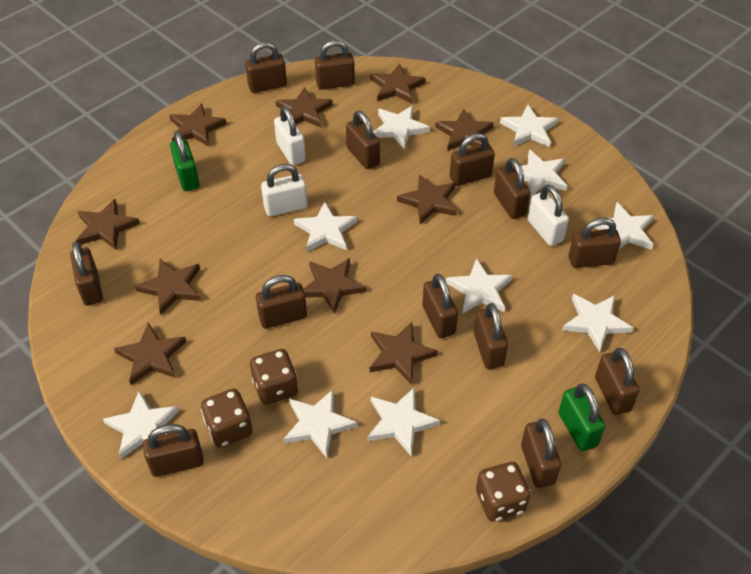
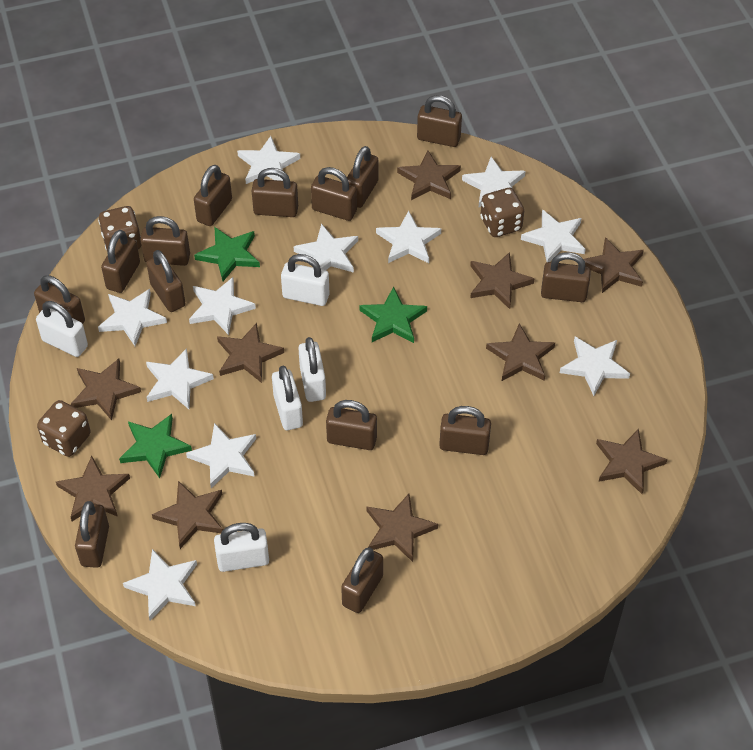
brown padlock: [70,242,103,306] [143,424,204,477] [245,42,287,93] [256,275,307,329] [315,40,355,90] [346,111,380,169] [422,274,458,338] [450,133,495,186] [474,303,508,369] [494,158,530,219] [521,419,561,488] [569,218,621,268] [595,348,640,415] = 13 -> [34,275,85,324] [75,501,109,568] [101,230,140,293] [140,216,190,266] [147,250,185,312] [194,165,232,226] [252,168,298,217] [311,167,357,221] [326,400,377,450] [341,547,383,613] [347,146,378,208] [417,95,462,147] [439,406,491,455] [541,252,591,302] = 14
green padlock: [170,131,200,191] [558,384,605,451] = 2 -> none = 0
green star: none = 0 -> [119,414,192,478] [194,227,260,281] [359,287,427,343] = 3
white padlock: [261,164,308,216] [274,106,306,165] [528,184,569,246] = 3 -> [36,301,88,357] [214,523,269,572] [272,365,303,430] [281,254,329,306] [298,337,326,402] = 5
white star: [103,390,179,460] [284,390,357,458] [294,202,357,252] [368,387,440,456] [373,106,430,150] [446,258,512,314] [500,105,559,147] [514,149,567,197] [562,294,633,352] [594,202,654,250] = 10 -> [98,289,167,346] [123,549,197,620] [146,348,214,409] [186,423,256,488] [189,277,256,335] [237,136,300,184] [294,224,358,273] [376,211,441,263] [462,157,525,207] [521,209,586,262] [560,337,630,396] = 11

